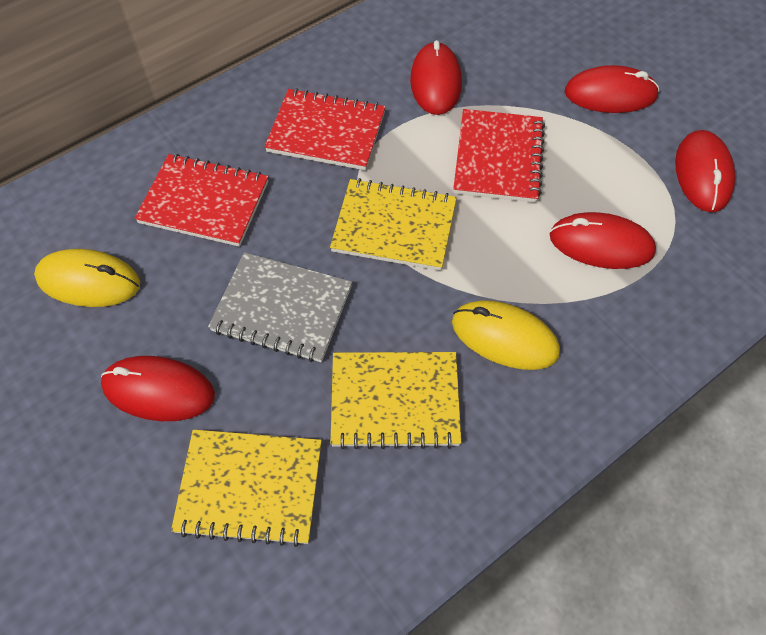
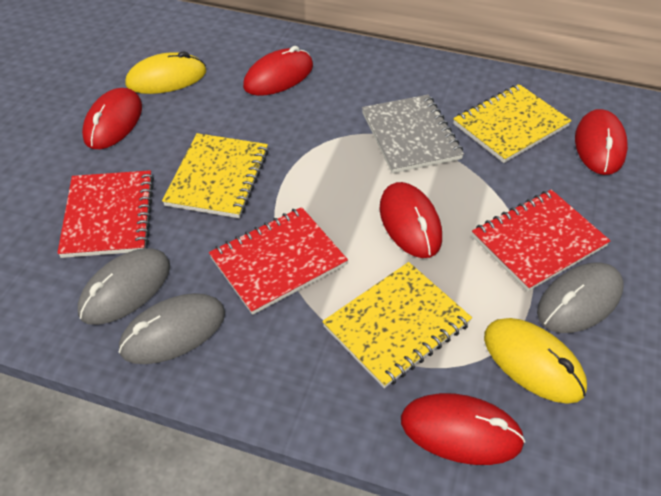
grey mouse: none = 0 -> [78,248,170,325] [119,293,225,364] [537,263,624,333] = 3

